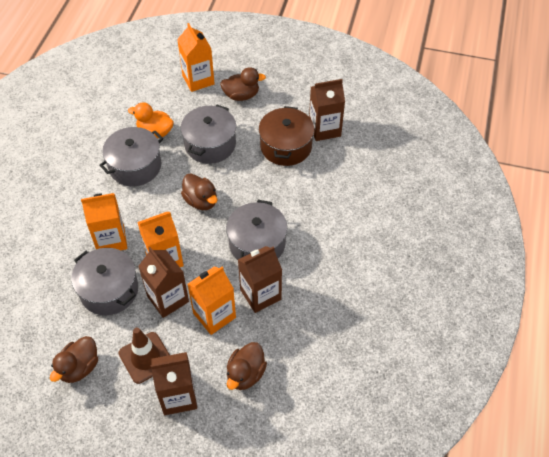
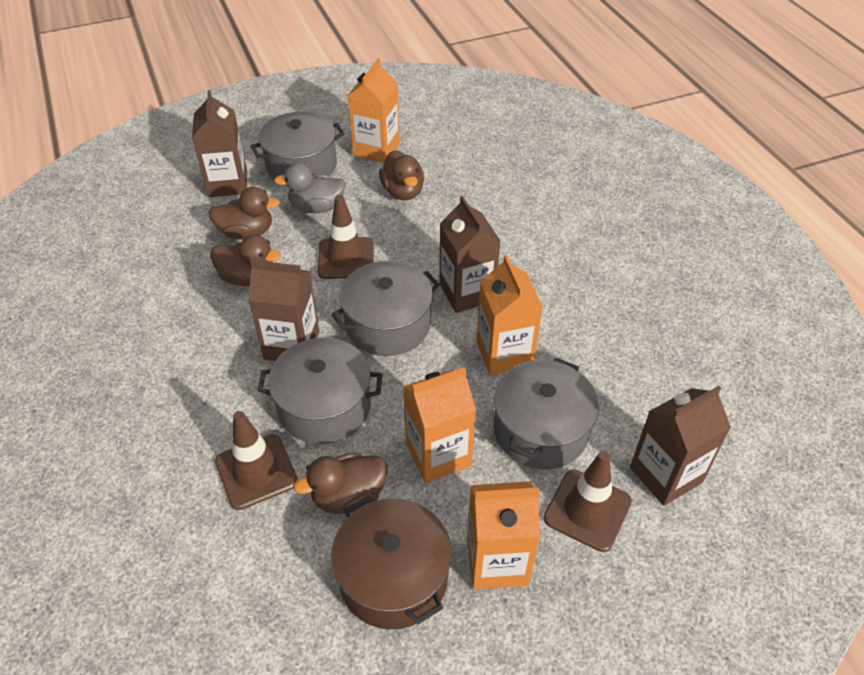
brown traffic cone: [119,327,170,384] = 1 -> [215,411,298,510] [317,195,374,279] [544,451,632,552] = 3
grey duck: none = 0 -> [274,163,346,213] = 1
orange duck: [128,102,174,138] = 1 -> none = 0

